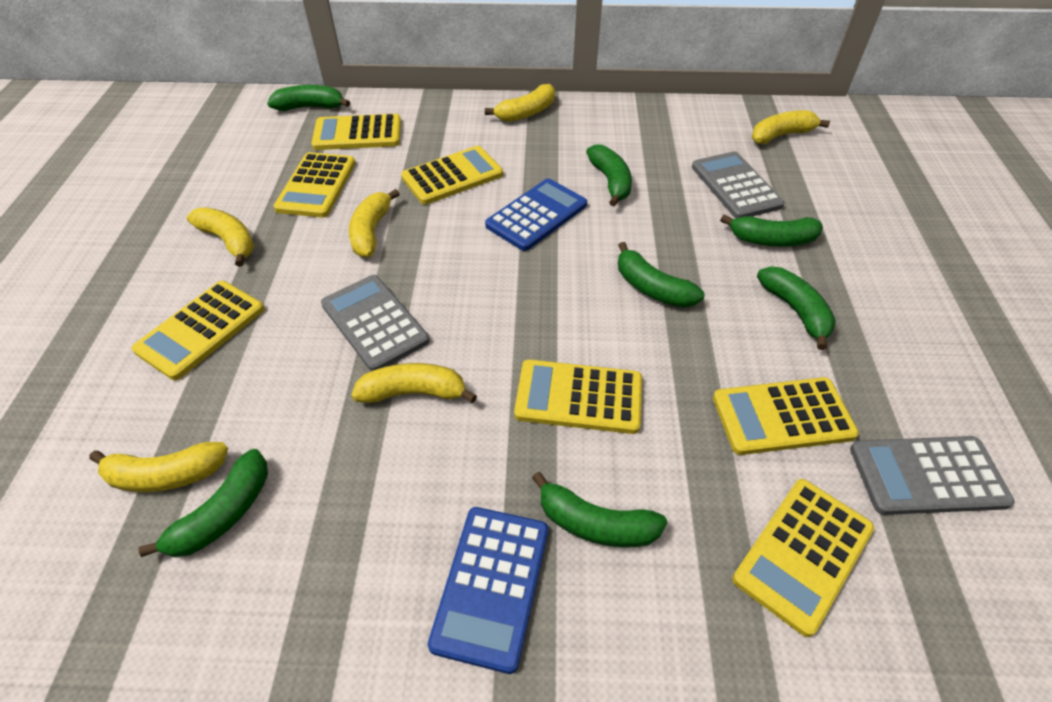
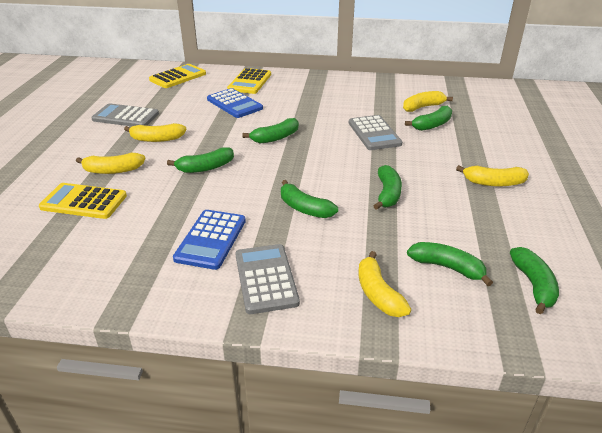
yellow banana: [89,442,228,492] [187,208,254,267] [349,189,400,258] [351,363,477,403] [485,84,555,122] [752,110,830,144] = 6 -> [76,153,145,174] [124,123,186,142] [358,251,411,317] [403,91,453,112] [456,165,529,186] = 5
yellow calculator: [132,281,264,380] [274,152,355,218] [311,114,401,150] [401,146,503,205] [514,360,642,434] [713,377,859,455] [732,479,874,637] = 7 -> [39,183,127,219] [149,64,206,88] [227,68,271,94] = 3

